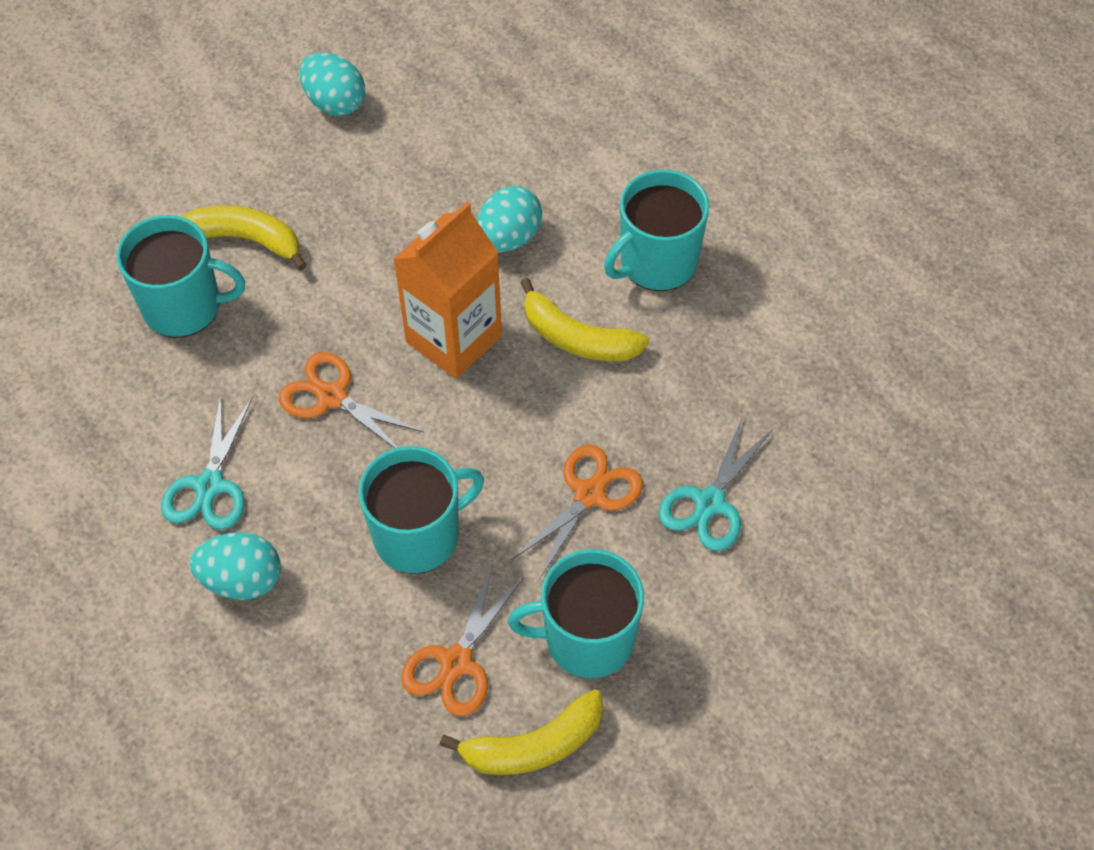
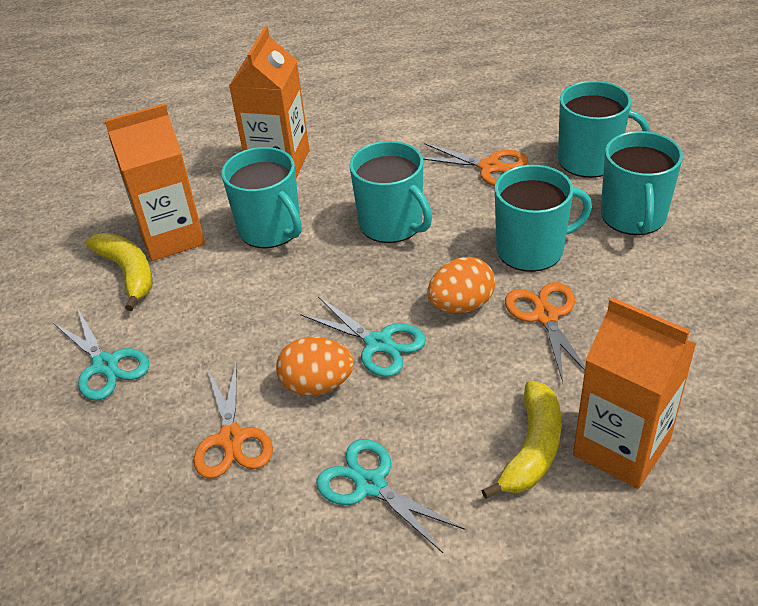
orange carton: [393,202,502,379] = 1 -> [104,103,205,261] [229,27,310,179] [573,297,696,489] = 3
orange egg: none = 0 -> [276,337,354,396] [427,257,495,313] = 2
turquoise egg: [190,532,281,600] [299,53,365,116] [477,186,542,252] = 3 -> none = 0
turquoise mug: [116,215,245,338] [358,446,484,574] [508,549,644,679] [604,169,709,291] = 4 -> [221,147,302,248] [349,141,432,243] [495,165,592,272] [558,81,650,178] [601,131,683,235] = 5
turquoise scissors: [161,394,253,530] [659,416,773,551] = 2 -> [53,309,150,400] [300,297,426,377] [316,439,465,553] = 3
yellow banana: [182,205,307,271] [440,689,604,775] [520,278,649,361] = 3 -> [86,233,152,311] [481,381,562,499] = 2

